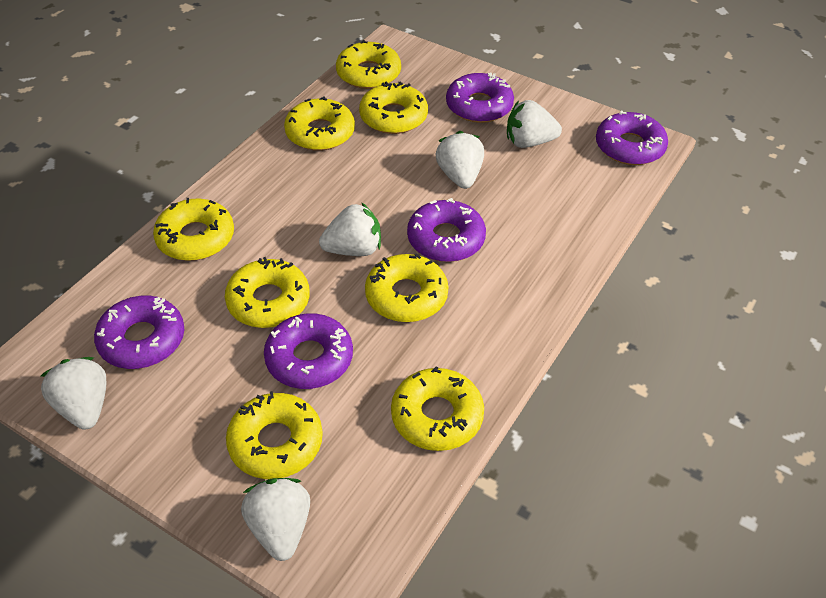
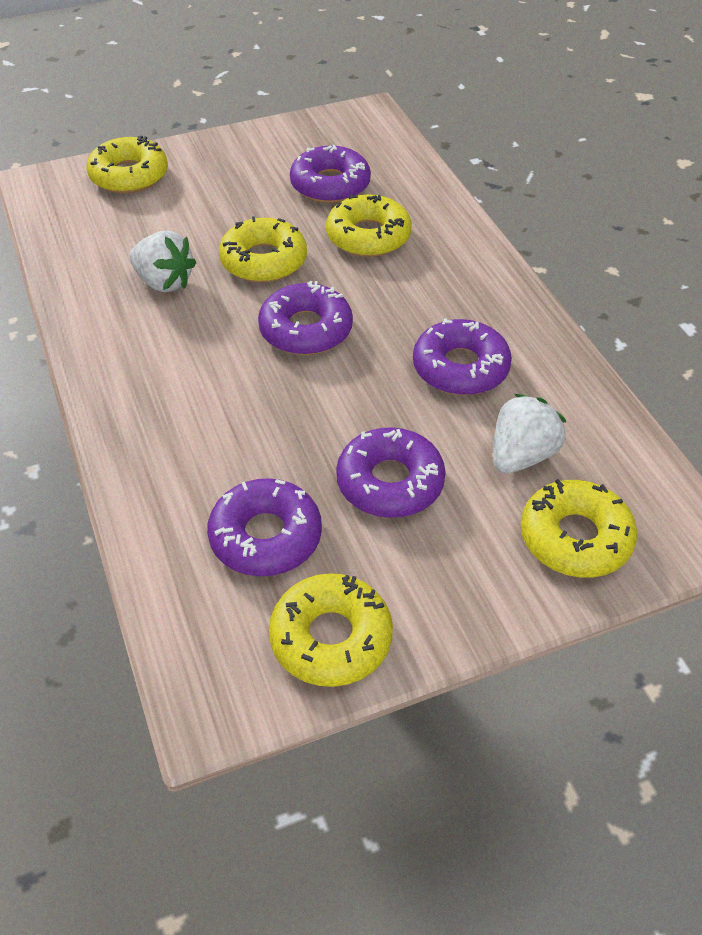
white strawberry: [41,357,107,430] [241,478,310,561] [319,202,381,256] [435,131,484,189] [507,100,562,148] = 5 -> [129,231,197,292] [493,394,566,473] = 2
yellow donut: [153,198,234,261] [225,257,310,328] [226,391,323,479] [284,96,355,151] [336,40,401,89] [359,81,428,134] [365,253,448,322] [391,366,484,451] = 8 -> [86,135,168,193] [219,216,307,283] [269,573,393,687] [326,194,412,257] [521,479,637,578] = 5

